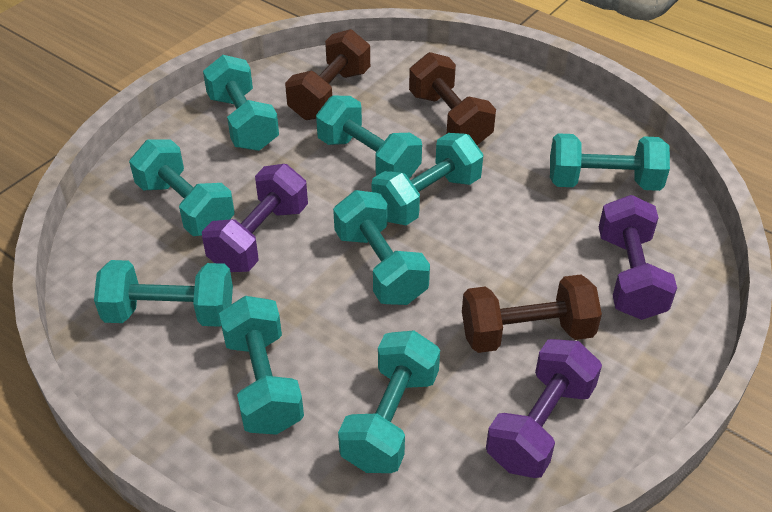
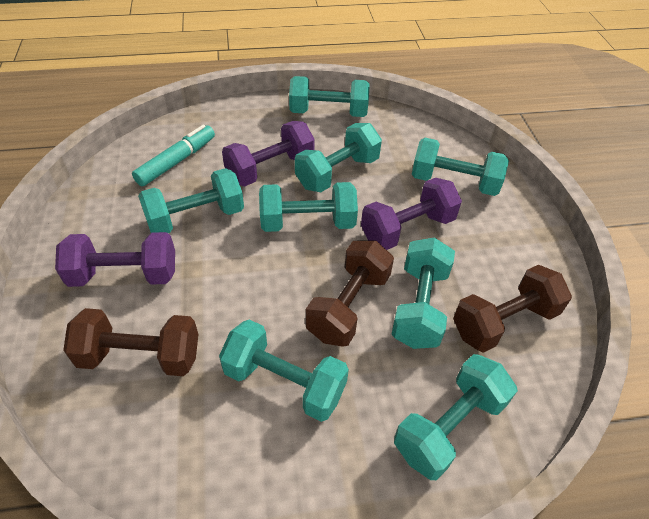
turquoise dumbbell: [94,260,233,327] [129,140,234,236] [203,55,279,151] [219,296,304,435] [316,96,422,179] [333,190,430,305] [338,331,440,473] [372,133,483,225] [550,133,670,191] = 9 -> [138,168,244,233] [219,320,349,422] [259,182,358,232] [289,76,370,117] [295,123,382,192] [391,237,455,349] [394,354,518,480] [412,138,509,196] = 8
turquoise marker: none = 0 -> [132,125,215,186] = 1

